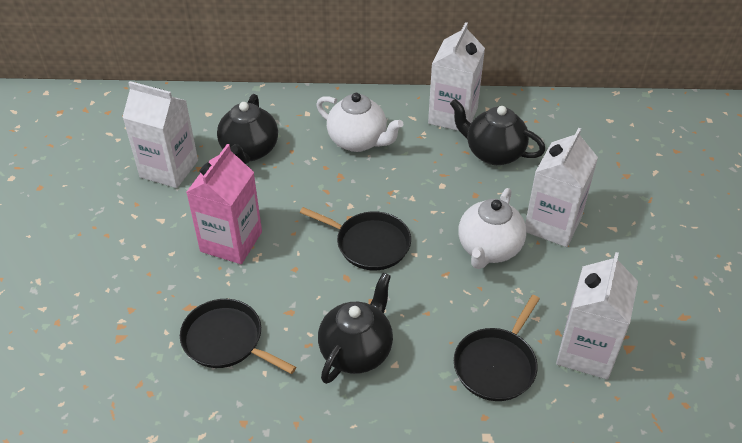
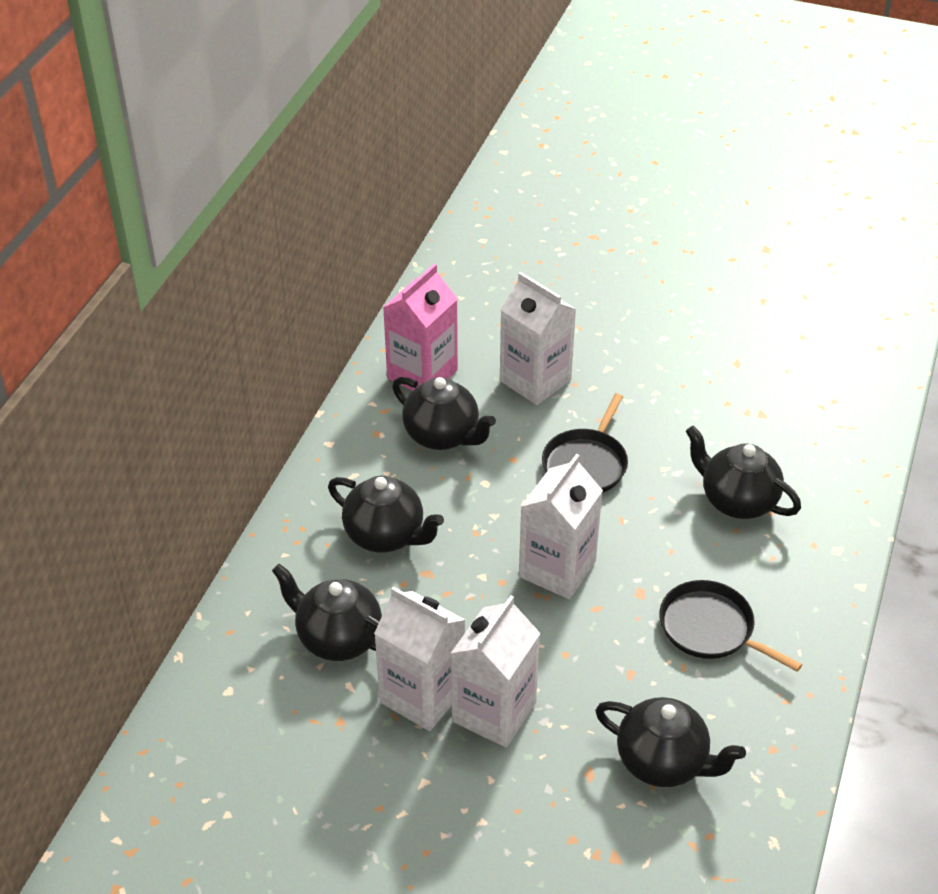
black pan: [180,299,296,374] [300,207,411,270] [454,295,540,401] = 3 -> [542,393,628,493] [659,580,802,672] = 2
black teapot: [217,94,278,164] [318,273,393,384] [450,99,545,165] = 3 -> [272,564,382,661] [328,475,444,552] [392,377,496,450] [595,697,746,787] [686,426,801,519] = 5
white teapot: [316,93,403,152] [458,188,527,269] = 2 -> none = 0

